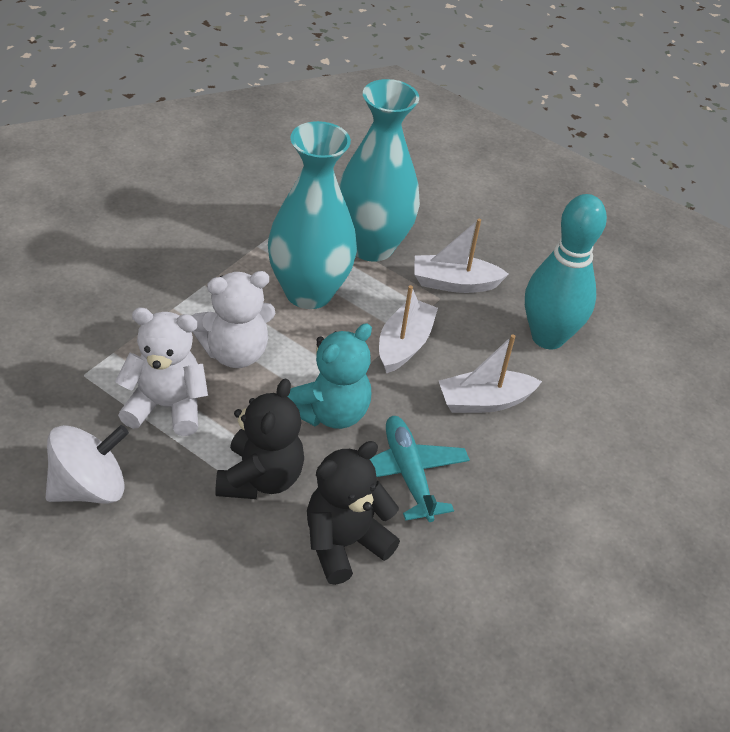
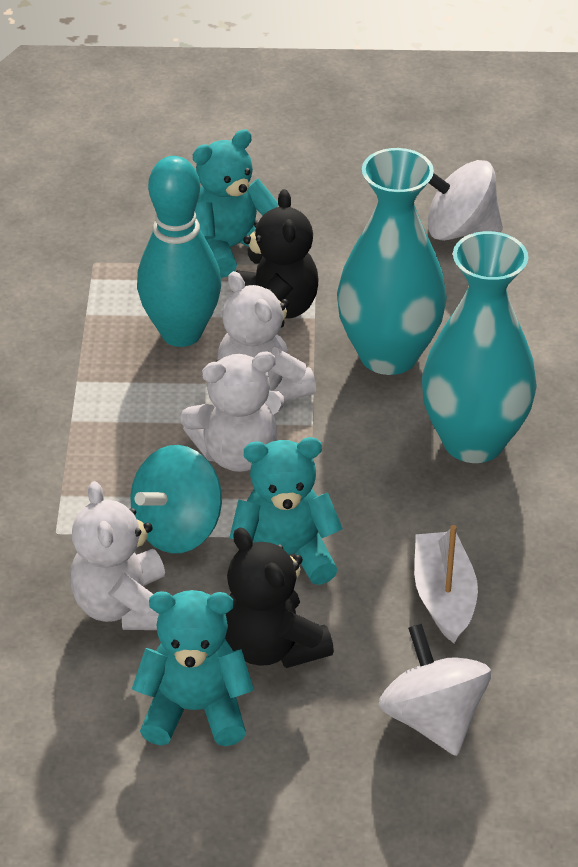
turquoise plane: [370,416,470,522] = 1 -> none = 0
turquoise spinning top: none = 0 -> [130,445,222,553] = 1
turquoise teddy bear: [287,323,372,429] = 1 -> [132,590,254,746] [193,129,279,278] [229,437,343,585] = 3
white boat: [379,285,438,373] [414,219,509,293] [439,335,542,413] = 3 -> [414,525,478,643] = 1
white spinning top: [45,425,129,503] = 1 -> [378,623,491,756] [428,160,503,241] = 2
white teddy bear: [115,308,208,436] [192,271,275,368] = 2 -> [70,481,165,630] [180,352,285,472] [217,271,316,401] = 3

